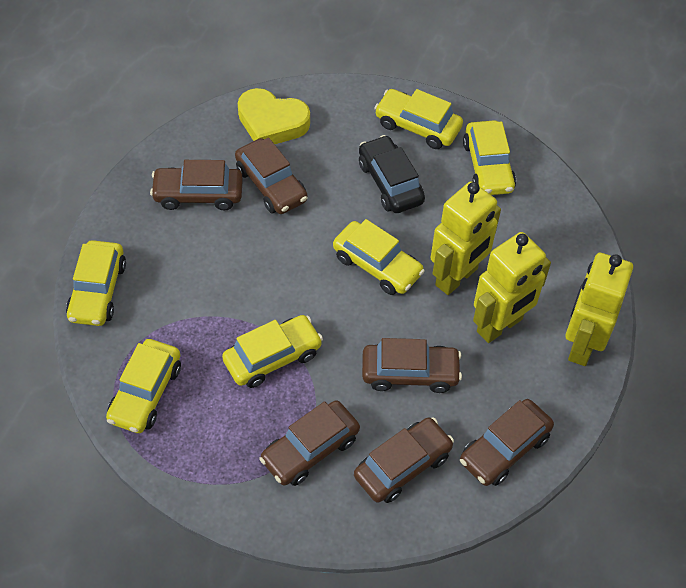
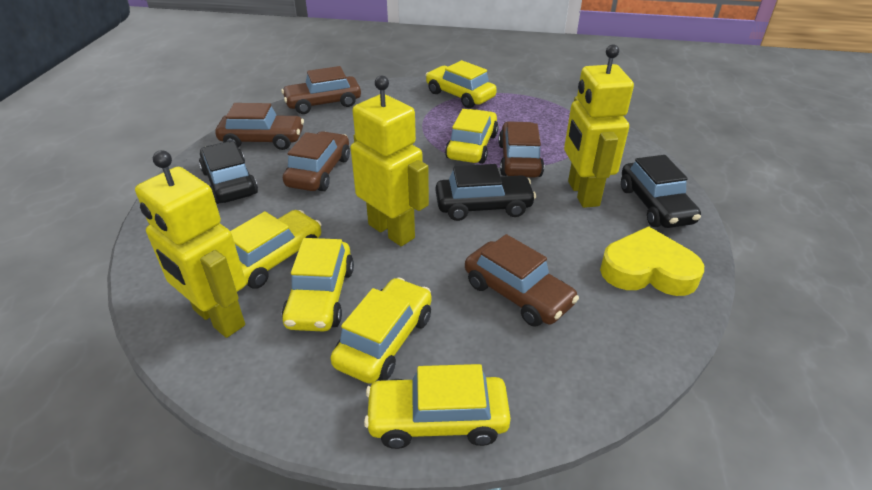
black car: [359,135,425,213] = 1 -> [199,141,258,204] [436,164,536,221] [621,155,701,228] = 3
brown car: [150,160,243,210] [235,137,308,214] [259,400,360,486] [354,417,454,503] [362,338,462,393] [460,399,554,486] = 6 -> [215,103,304,150] [281,66,361,114] [283,131,350,191] [465,234,579,327] [498,121,544,177] = 5

